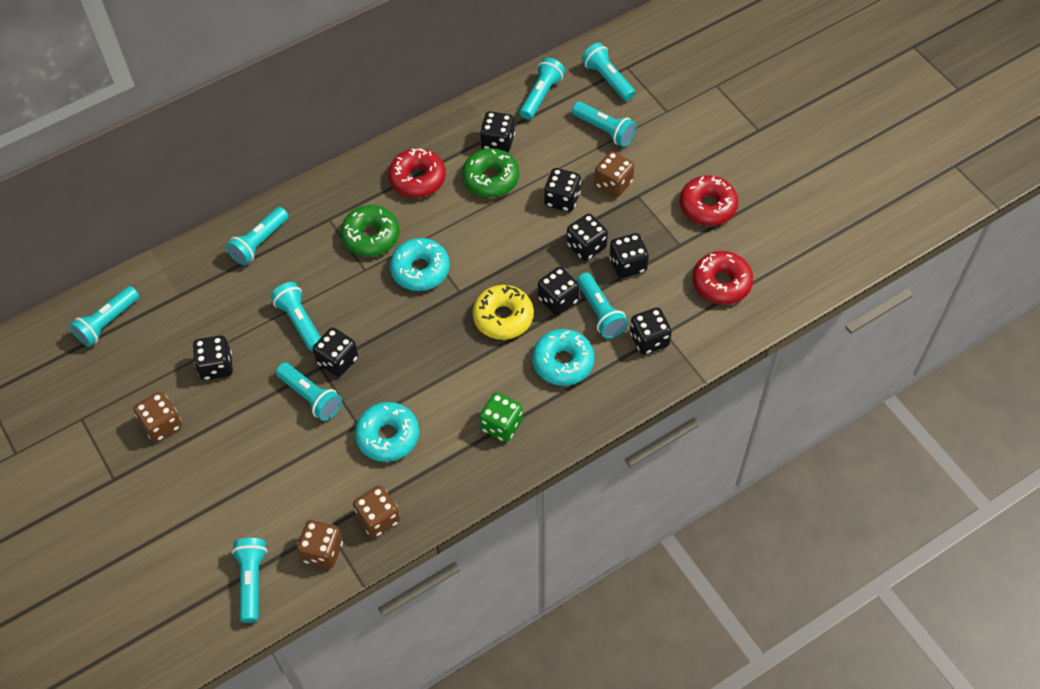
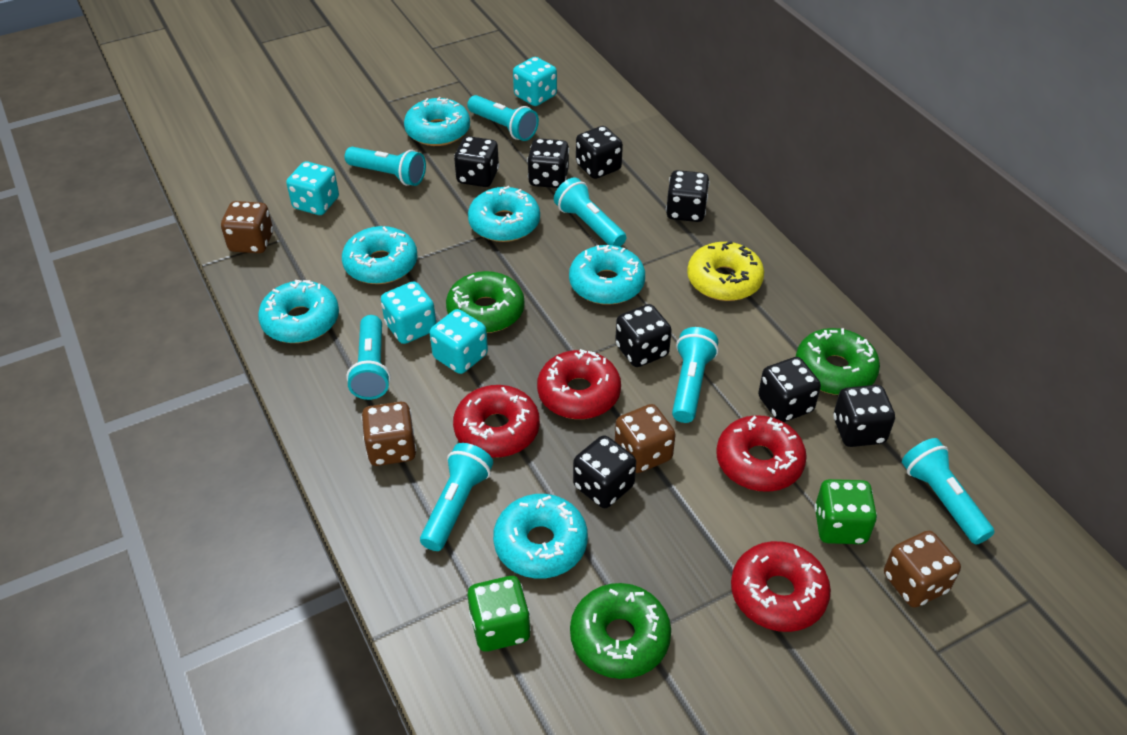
green dice: [479,392,523,442] = 1 -> [468,576,531,652] [814,479,877,544] = 2
green donut: [340,205,400,257] [462,148,519,198] = 2 -> [446,271,525,333] [570,583,671,679] [796,328,880,395] = 3
red donut: [388,148,446,198] [680,175,738,226] [692,251,753,305] = 3 -> [453,385,540,458] [537,349,621,419] [716,415,807,492] [731,541,831,632] = 4
turquoise dice: none = 0 -> [286,162,339,215] [381,281,436,344] [430,309,488,374] [513,57,557,106] = 4
turquoise donut: [355,402,419,462] [390,238,450,291] [532,329,595,386] = 3 -> [258,280,339,343] [342,226,418,284] [404,97,470,146] [468,186,540,242] [493,494,588,579] [569,245,645,305] = 6
turquoise flashlight: [69,286,139,347] [226,207,289,265] [232,538,267,623] [271,282,321,351] [276,363,342,421] [520,57,565,120] [572,101,637,147] [577,273,628,338] [582,43,636,101] = 9 -> [345,147,426,186] [346,315,391,400] [420,443,493,551] [467,95,539,141] [554,177,626,247] [672,327,718,423] [902,438,994,545] = 7

